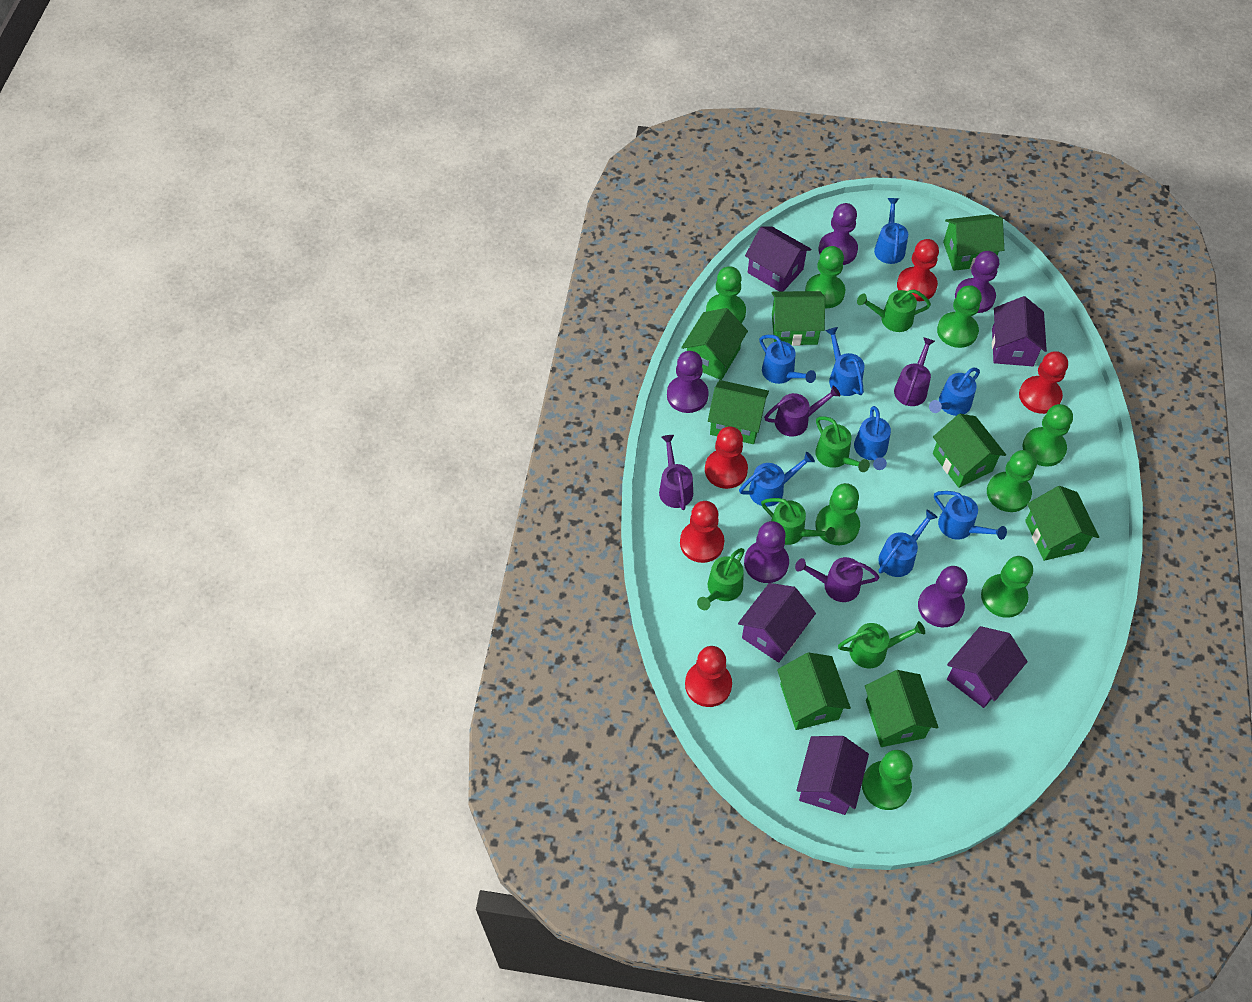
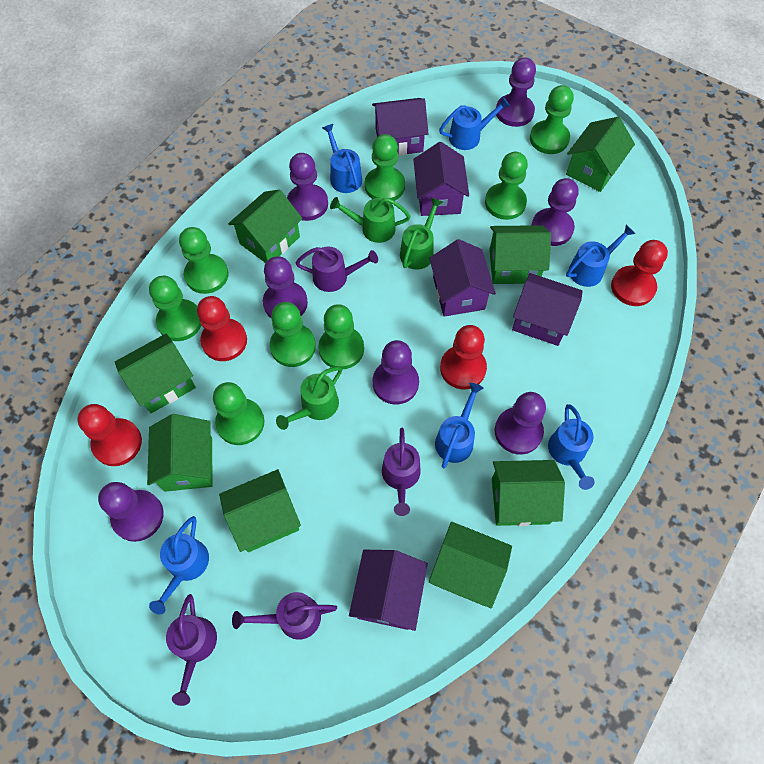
blue watering can: [739,452,815,507] [759,335,816,384] [826,327,865,396] [854,406,891,470] [874,198,908,264] [878,509,938,577] [929,368,980,416] [934,491,1007,540] = 8 -> [149,516,209,615] [322,124,362,193] [435,383,483,469] [439,97,510,150] [548,404,595,490] [566,225,636,287] = 6
green watering can: [697,548,745,610] [761,498,836,545] [815,416,870,472] [838,621,925,669] [857,289,931,332] = 5 -> [276,367,342,430] [330,197,411,243] [400,197,443,270] = 3
purple pawn: [667,351,709,413] [744,521,789,583] [819,203,858,265] [918,566,968,627] [955,251,999,313] = 5 -> [98,482,163,542] [263,256,308,318] [287,153,328,221] [373,340,419,404] [495,392,546,455] [496,57,536,127] [531,178,579,246] = 7
red pawn: [680,501,724,563] [685,646,732,707] [705,426,748,489] [897,239,939,301] [1019,351,1068,414] = 5 -> [77,404,142,466] [197,296,247,361] [440,325,487,390] [611,240,668,306] = 4

